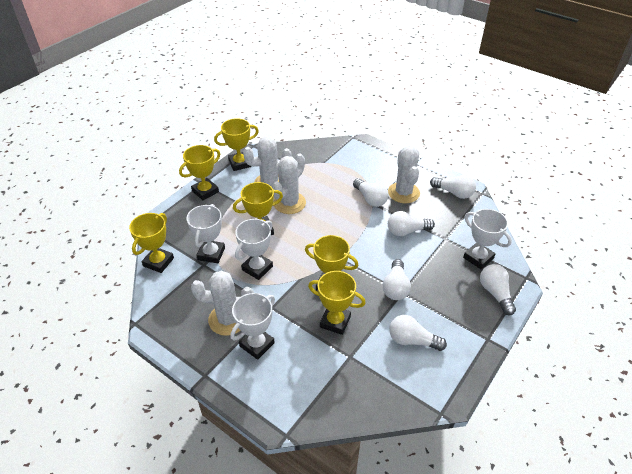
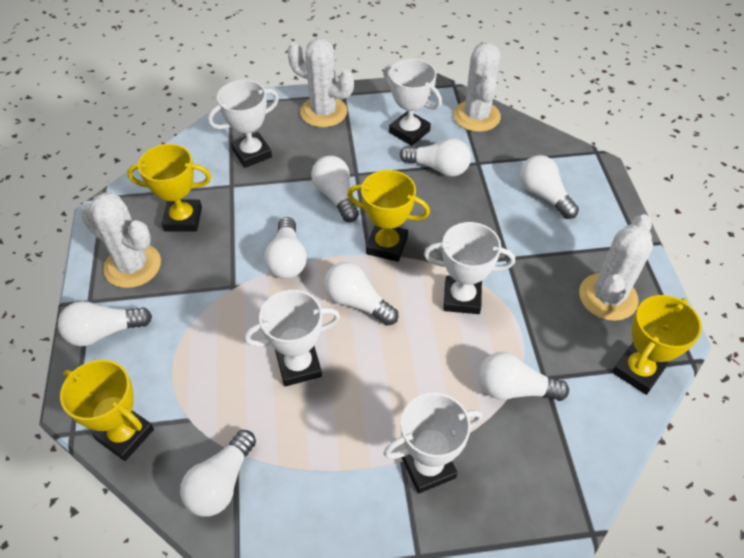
white light bulb: [353,178,389,207] [383,259,411,300] [388,211,435,236] [389,315,447,351] [430,175,476,199] [480,264,516,315] = 6 -> [58,301,152,346] [180,430,256,517] [265,217,307,279] [311,156,359,222] [324,262,398,326] [400,138,471,177] [478,352,569,401] [520,155,579,219] = 8
white trophy: [187,204,225,263] [230,293,275,360] [235,219,273,280] [463,209,512,269] = 4 -> [208,80,279,168] [244,290,340,387] [383,59,442,146] [384,393,482,494] [424,222,515,314] = 5
yellow trophy: [129,213,174,273] [179,145,220,201] [214,118,259,171] [233,182,283,235] [305,235,359,291] [308,271,366,335] = 6 -> [60,360,154,461] [127,144,211,232] [347,170,430,262] [612,295,702,395] = 4

